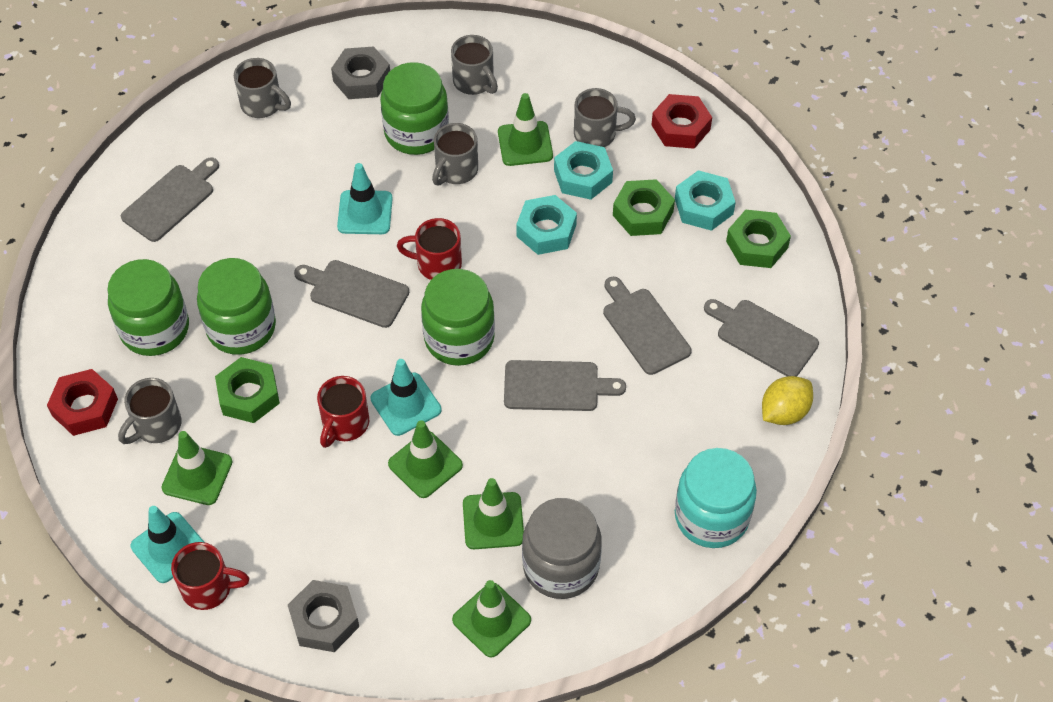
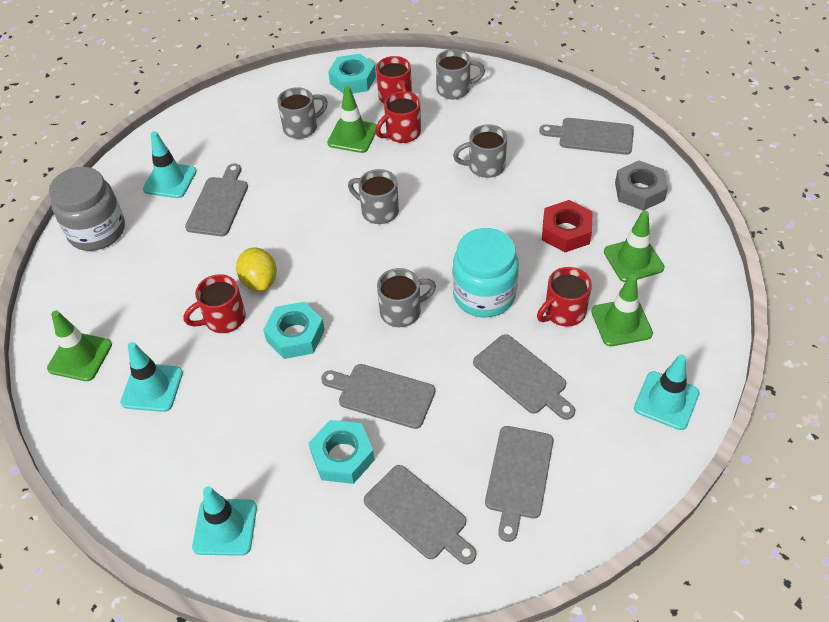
green jar: [107,259,189,356] [197,258,276,355] [380,62,449,155] [421,269,495,366] = 4 -> none = 0
green nut: [215,357,280,423] [613,179,675,236] [726,210,791,268] = 3 -> none = 0
green traffic cone: [161,431,232,505] [388,420,463,498] [452,580,531,658] [463,478,524,549] [498,93,553,166] = 5 -> [47,310,112,381] [327,86,376,153] [591,274,653,346] [604,210,665,282] = 4
grey cutting board: [121,157,219,242] [294,260,409,328] [504,360,626,411] [603,277,692,375] [704,299,819,377] = 5 -> [185,163,248,236] [321,364,435,429] [364,465,476,565] [473,334,575,420] [485,426,553,542] [539,118,634,155] = 6
grey nut: [288,580,359,652] [331,46,390,99] = 2 -> [615,161,668,211] = 1
red mug: [171,542,249,610] [317,376,369,448] [397,218,462,280] = 3 -> [184,274,246,333] [375,91,421,143] [376,56,412,103] [537,267,592,327] = 4
red nut: [47,369,118,436] [652,94,712,149] = 2 -> [542,200,593,252] = 1
turquoise traffic cone: [131,506,204,583] [337,163,393,234] [370,359,442,436] = 3 -> [120,342,183,412] [143,131,197,198] [192,486,257,556] [634,354,700,430] = 4

